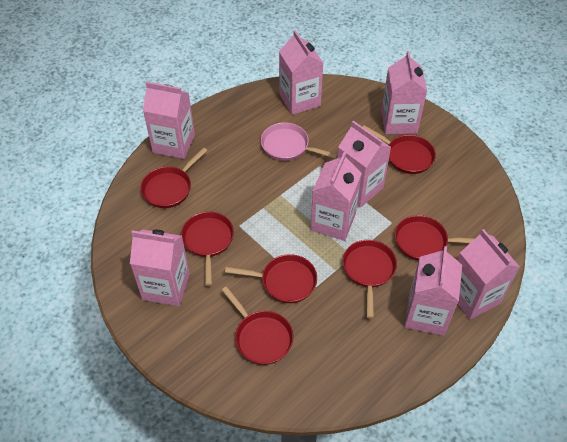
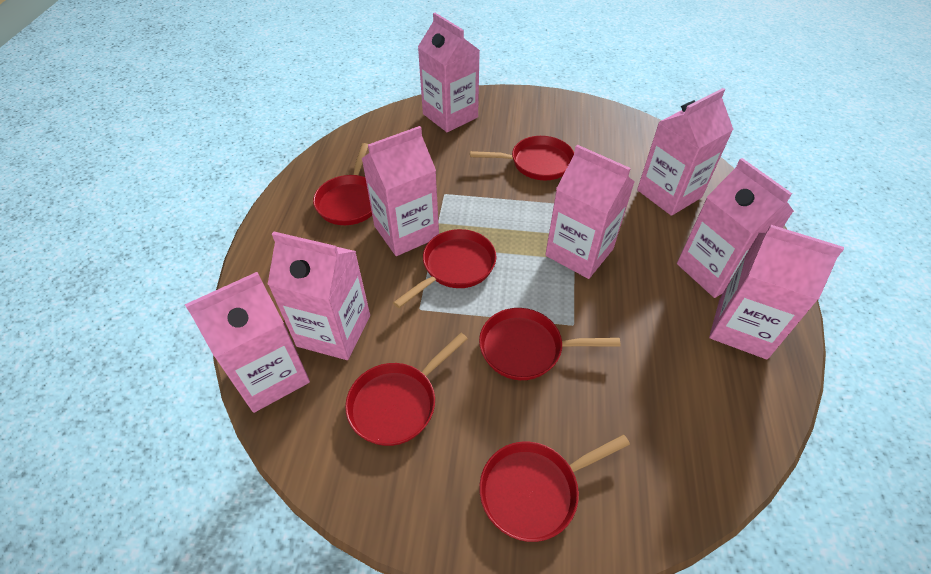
pink pan: [261,122,338,161] = 1 -> none = 0
red pan: [141,147,208,208] [181,212,234,286] [222,286,294,365] [225,254,317,303] [343,240,397,318] [363,125,436,174] [395,215,475,260] = 7 -> [313,143,372,225] [345,333,468,446] [393,229,496,308] [470,136,574,180] [479,308,620,380] [479,435,630,542] = 6

